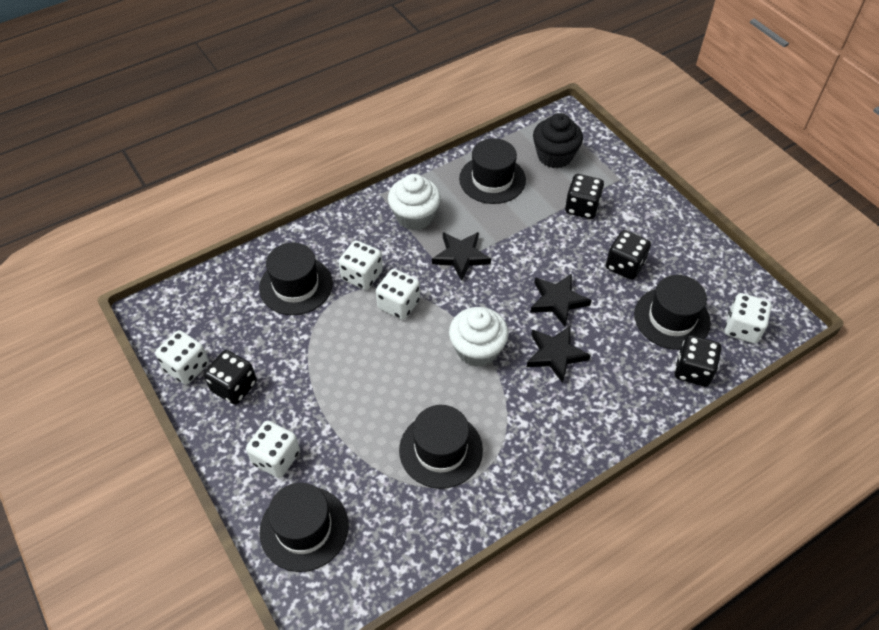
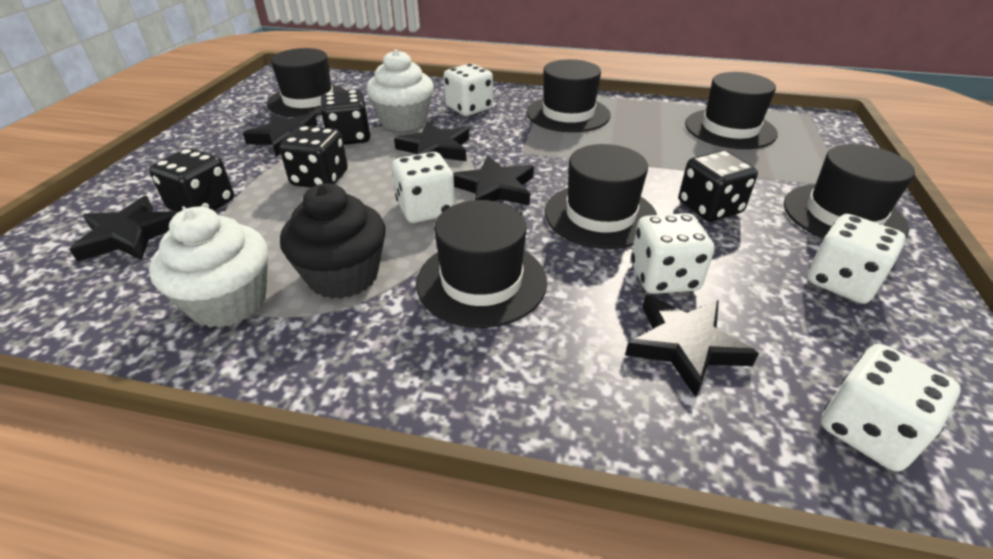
black hat: [259,243,333,315] [260,483,349,572] [399,405,483,489] [459,138,526,204] [634,275,711,350] = 5 -> [267,48,347,117] [416,200,547,328] [527,59,611,132] [545,144,657,249] [685,72,778,149] [784,144,915,239] = 6
black star: [432,232,491,281] [527,325,591,383] [530,273,592,327] = 3 -> [69,196,177,262] [243,113,318,156] [394,121,469,161] [453,155,534,205] [625,295,759,397] = 5

